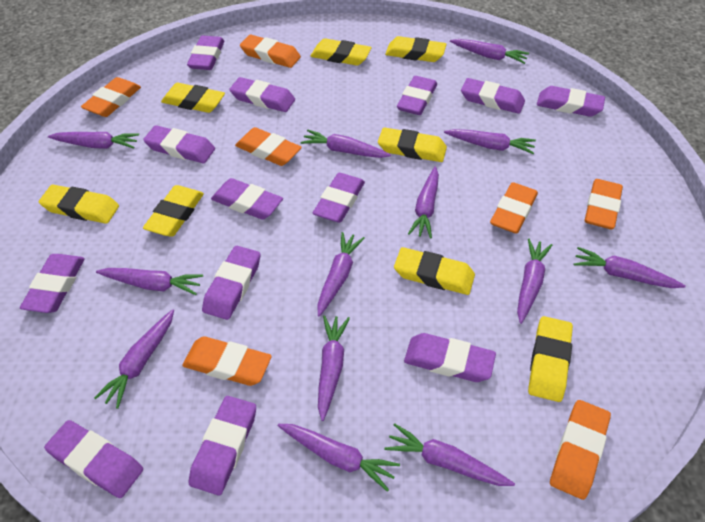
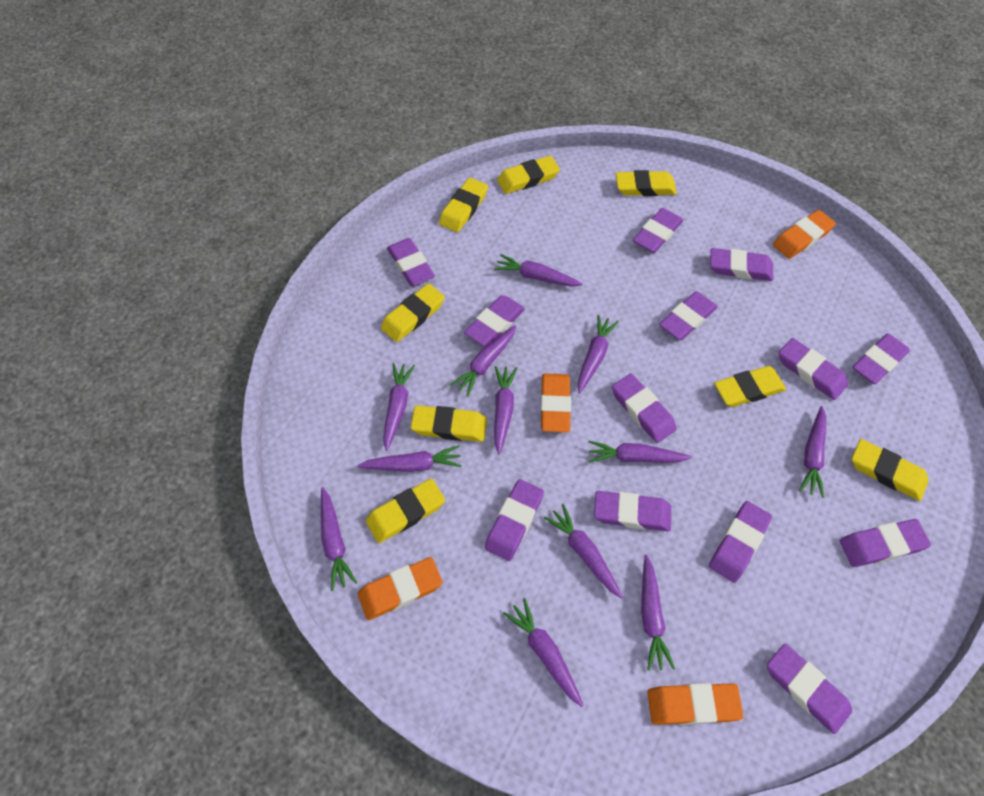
orange eraser: [81,77,141,117] [182,336,272,386] [235,127,302,166] [240,35,301,68] [490,182,538,234] [550,400,611,500] [585,179,623,229] = 7 -> [358,557,443,620] [540,373,571,432] [647,683,743,725] [773,210,836,259] = 4
purple carrot: [48,132,139,149] [94,310,174,409] [96,268,203,295] [278,424,400,492] [301,130,391,158] [317,232,365,316] [318,315,350,421] [384,424,515,486] [408,167,439,239] [444,129,536,154] [450,39,529,64] [517,238,552,324] [574,247,686,288] = 13 -> [321,487,357,591] [358,445,462,472] [383,363,415,451] [450,325,516,397] [494,254,583,287] [494,366,517,454] [503,598,584,707] [544,504,623,599] [578,315,619,394] [588,441,692,463] [641,555,675,671] [799,406,826,498] = 12

